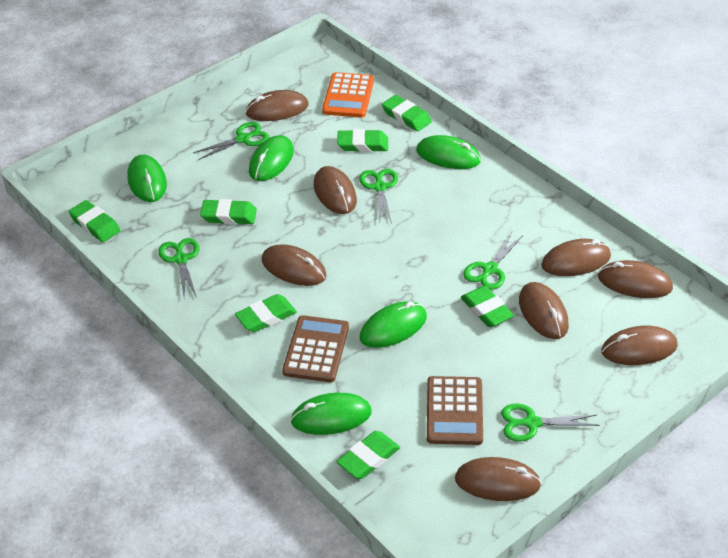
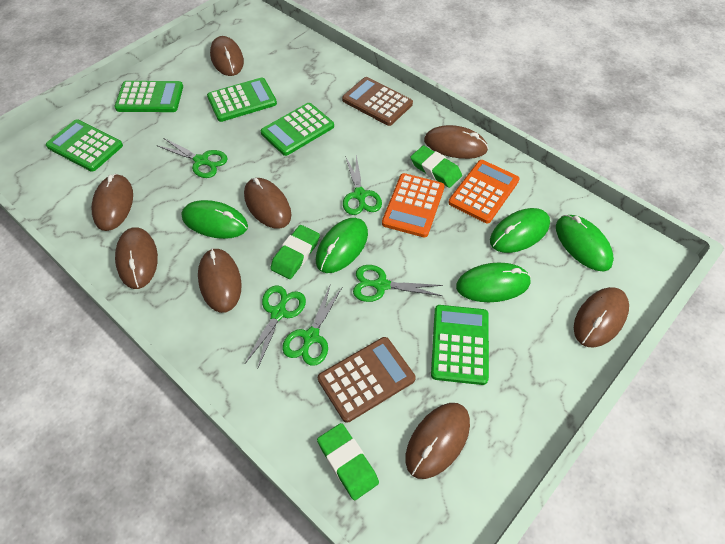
green calculator: none = 0 -> [46,119,123,172] [114,81,183,112] [207,77,277,122] [261,103,334,156] [431,305,489,385] = 5
green eraser: [68,200,121,242] [200,199,257,225] [235,294,297,332] [337,129,388,152] [337,431,400,479] [382,95,432,131] [460,286,514,327] = 7 -> [270,225,320,279] [317,423,379,500] [410,145,462,188] = 3
orange calculator: [322,72,374,118] = 1 -> [382,173,445,237] [448,160,519,223] = 2

